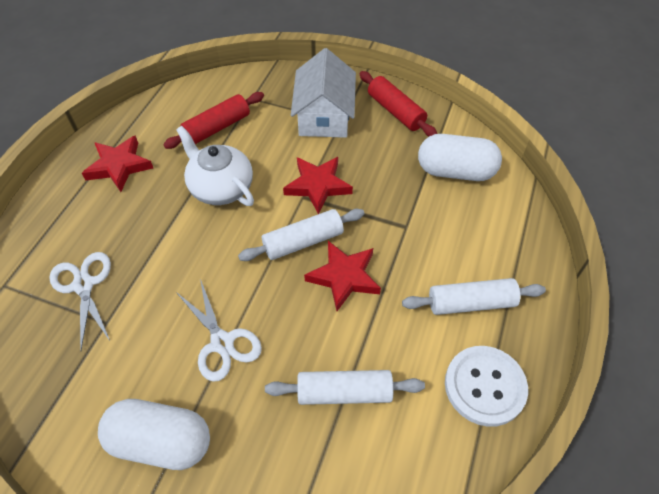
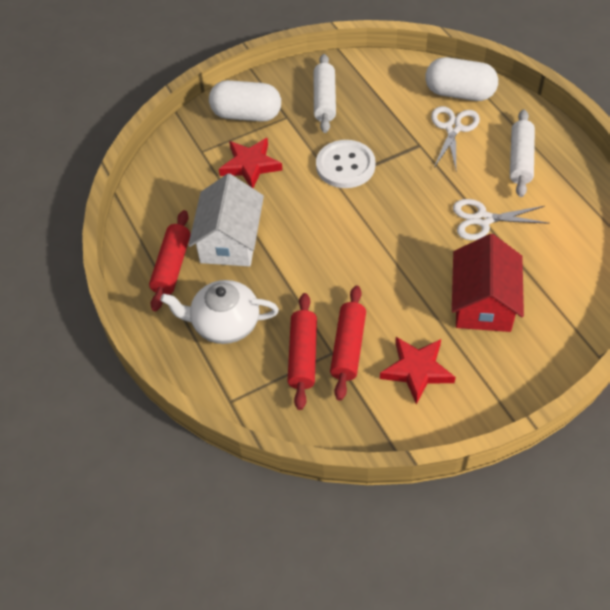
red house: none = 0 -> [452,234,524,332] = 1
red rolling pin: [163,92,264,149] [360,71,437,137] = 2 -> [149,210,190,312] [287,293,317,410] [330,285,366,401] = 3
red star: [82,135,153,192] [283,157,353,214] [304,241,381,311] = 3 -> [219,138,282,188] [380,337,456,405] = 2
white rolling pin: [238,209,364,261] [265,370,425,405] [402,278,546,315] = 3 -> [314,54,336,133] [510,109,535,197] = 2

